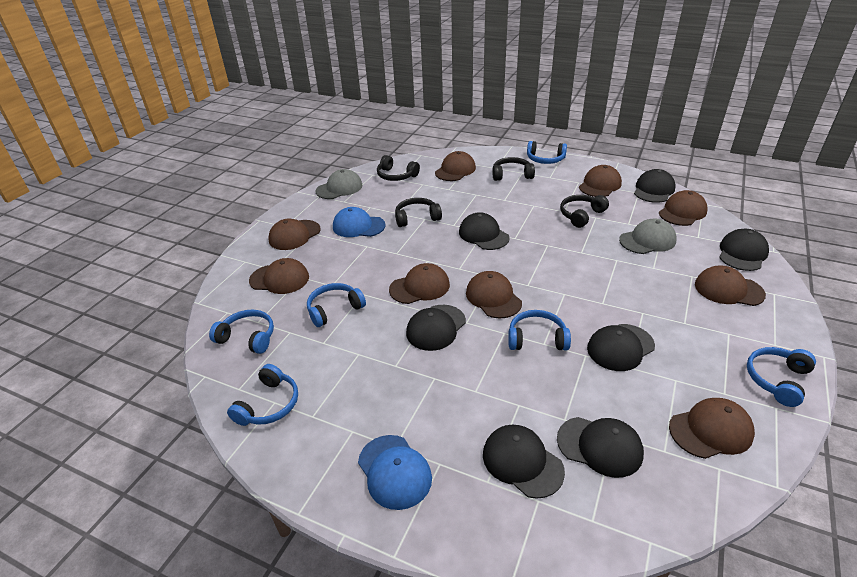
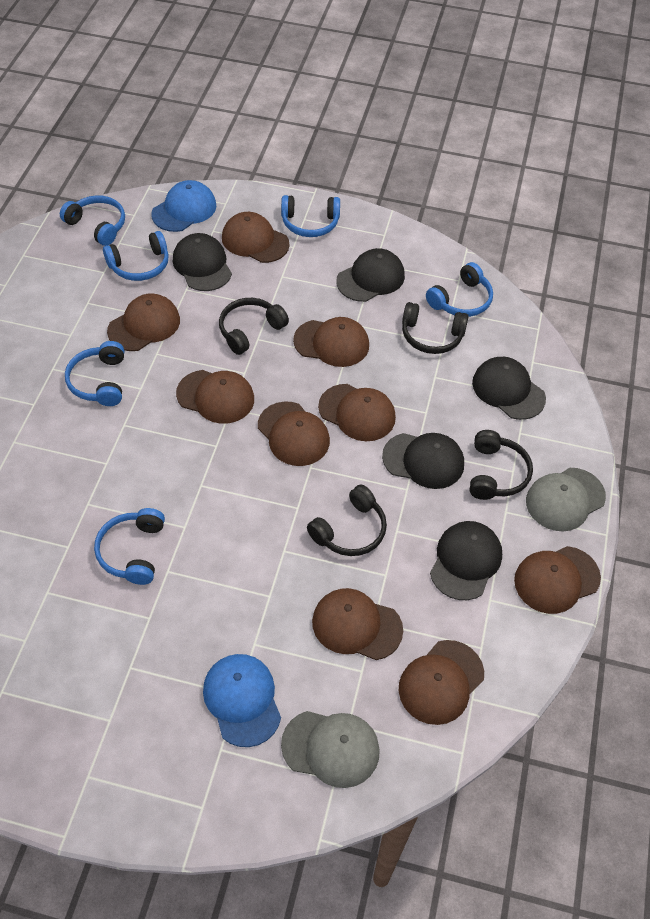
black cap: [406,305,466,351] [459,212,510,250] [483,425,565,499] [557,417,644,478] [587,324,655,371] [634,169,676,203] [719,229,769,271] = 7 -> [173,233,232,291] [336,248,405,302] [382,433,464,489] [430,521,502,600] [472,357,546,420] = 5

